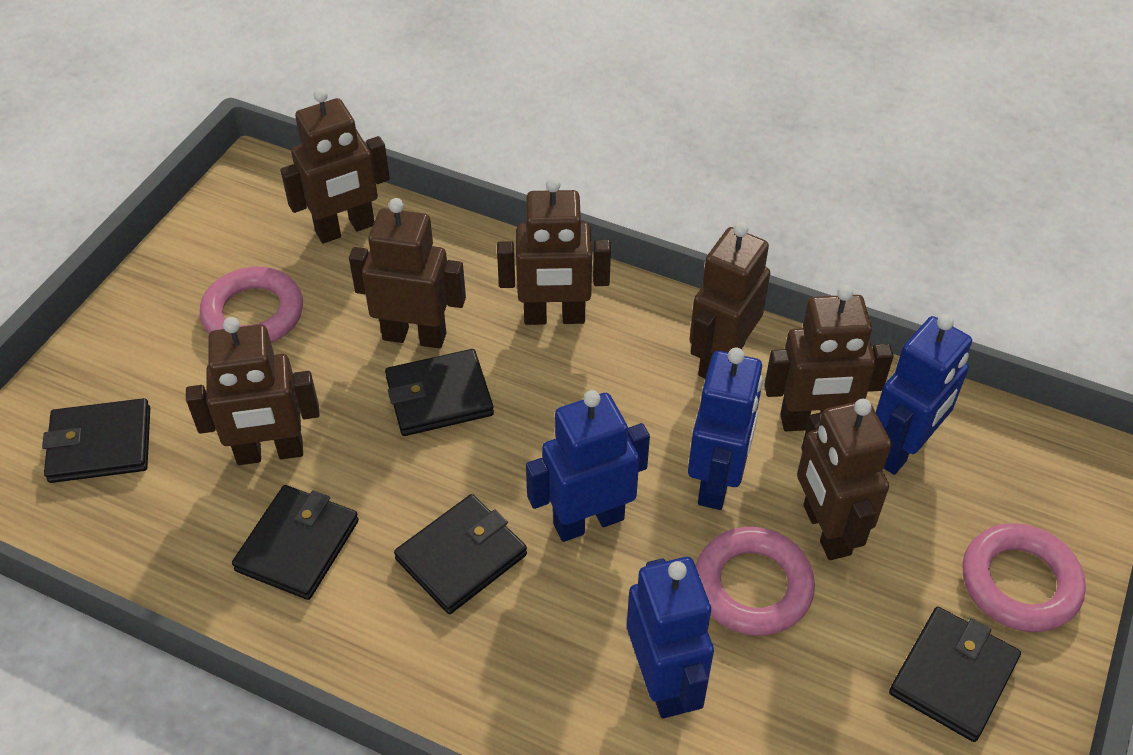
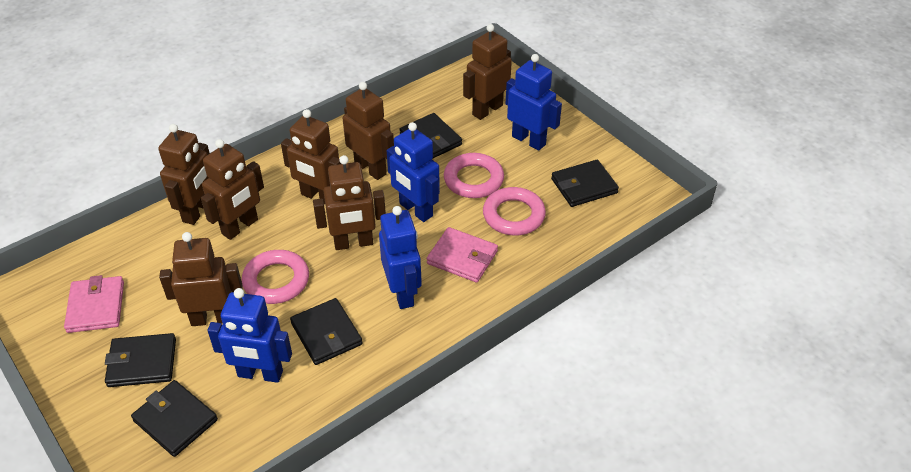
pink wallet: none = 0 -> [64,275,124,333] [427,227,498,283] = 2

